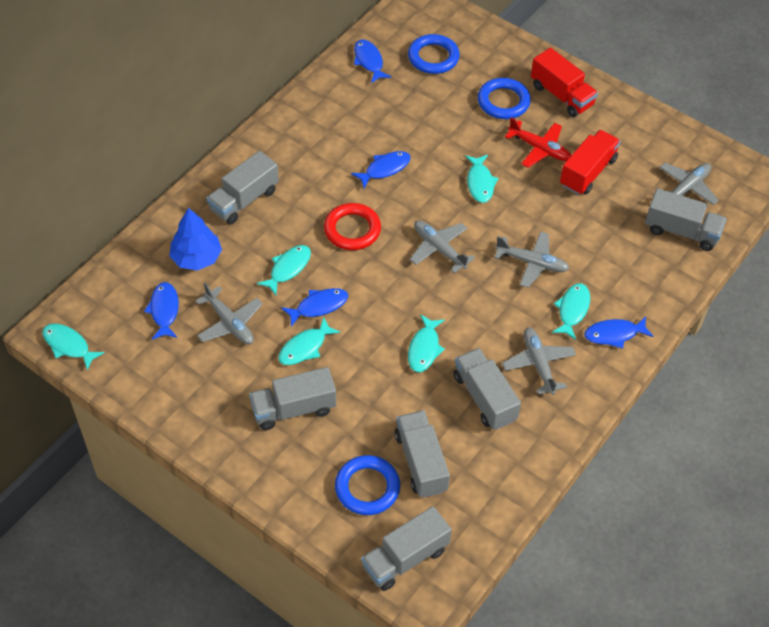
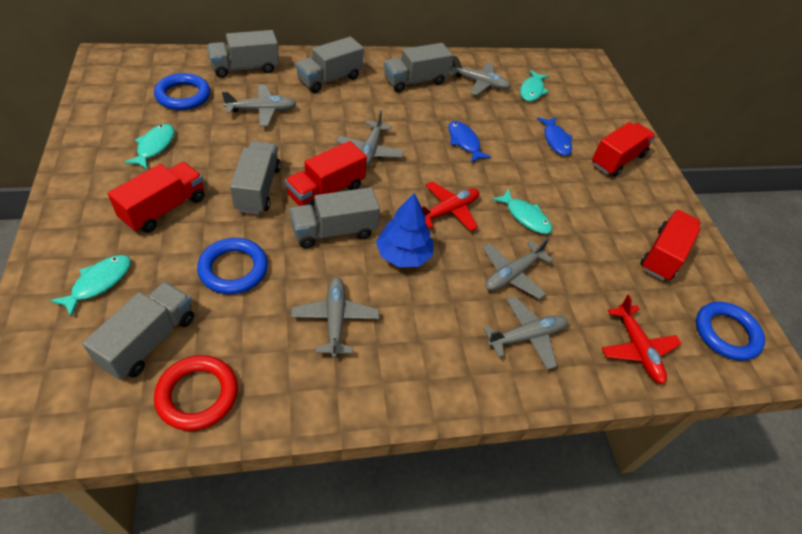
blue fish: [144,282,179,340] [281,288,348,327] [351,151,411,188] [354,40,391,83] [584,316,654,349] = 5 -> [448,121,491,162] [537,117,572,156] = 2
grey plane: [196,282,263,344] [410,220,475,273] [494,231,569,287] [502,328,576,395] [659,163,719,205] = 5 -> [222,85,297,126] [291,277,379,358] [336,110,404,168] [449,55,511,95] [483,238,553,299] [483,296,568,370] = 6
red plane: [505,117,571,168] = 1 -> [422,181,479,231] [602,295,681,384] = 2
red truck: [531,48,598,117] [560,130,621,195] = 2 -> [108,162,205,233] [285,141,367,210] [592,122,656,177] [640,210,701,281] = 4
turquoise fish: [43,323,105,370] [257,245,311,295] [278,317,341,365] [408,314,445,372] [465,155,499,203] [552,283,590,340] = 6 -> [50,255,131,317] [124,124,174,170] [492,189,552,234] [520,70,549,101] = 4

